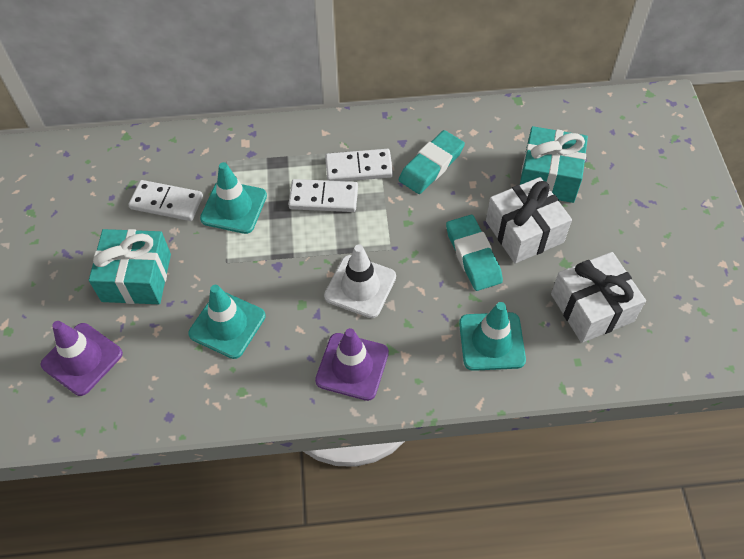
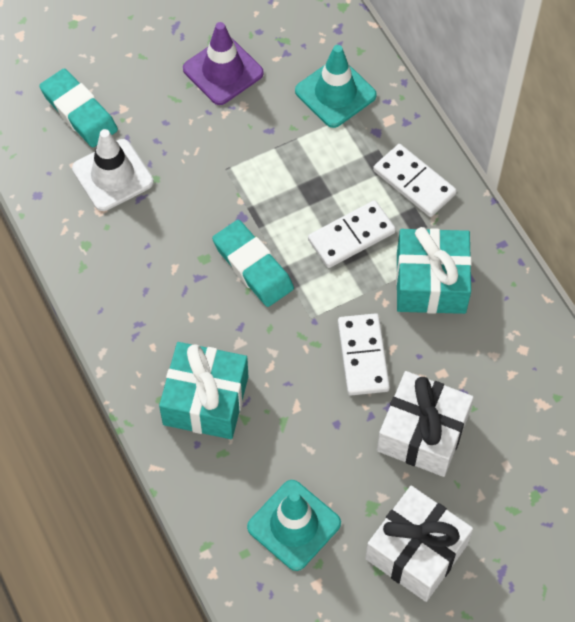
purple traffic cone: [41,321,123,396] [315,328,389,401] = 2 -> [183,22,264,105] = 1
turquoise traffic cone: [188,285,266,359] [200,162,267,234] [459,302,526,371] = 3 -> [247,480,341,571] [295,45,377,128] = 2

